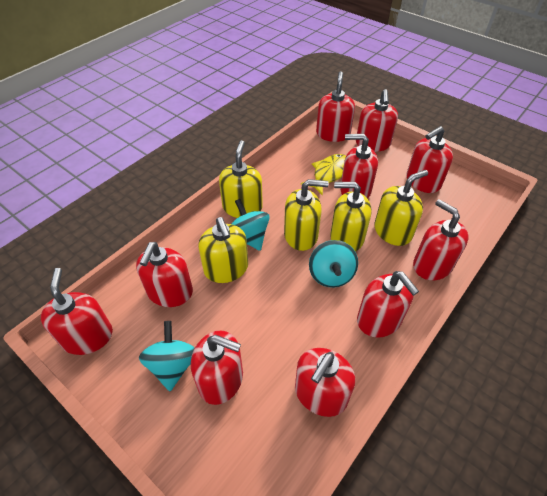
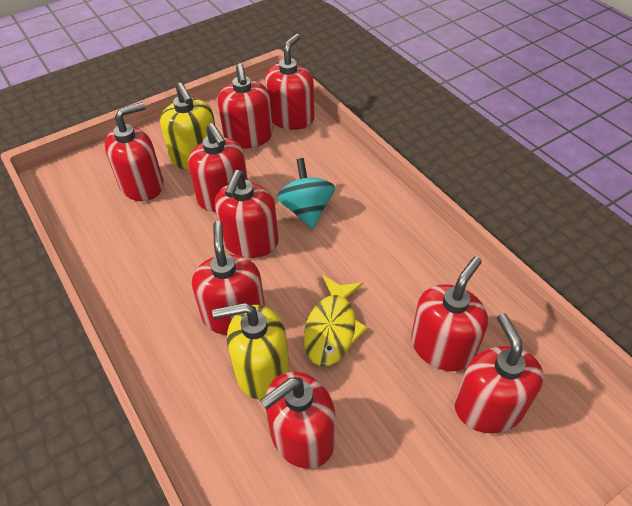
red soap dispenser: [41,268,113,355] [136,242,193,307] [191,331,243,405] [295,348,355,417] [316,71,355,142] [340,134,378,199] [356,89,398,152] [357,271,419,338] [406,126,453,193] [413,199,468,280] = 10 -> [105,102,164,201] [188,123,248,212] [192,221,265,335] [215,170,279,258] [218,63,273,148] [260,372,335,469] [265,34,314,130] [411,256,488,371] [454,313,544,433] = 9
turquoise spinning top: [139,321,195,391] [232,199,270,251] [309,240,358,288] = 3 -> [277,158,335,229] = 1
yellow soap dispenser: [198,217,248,283] [219,140,263,218] [284,179,329,251] [330,182,372,252] [374,170,428,246] = 5 -> [160,83,215,169] [212,303,289,400] = 2

